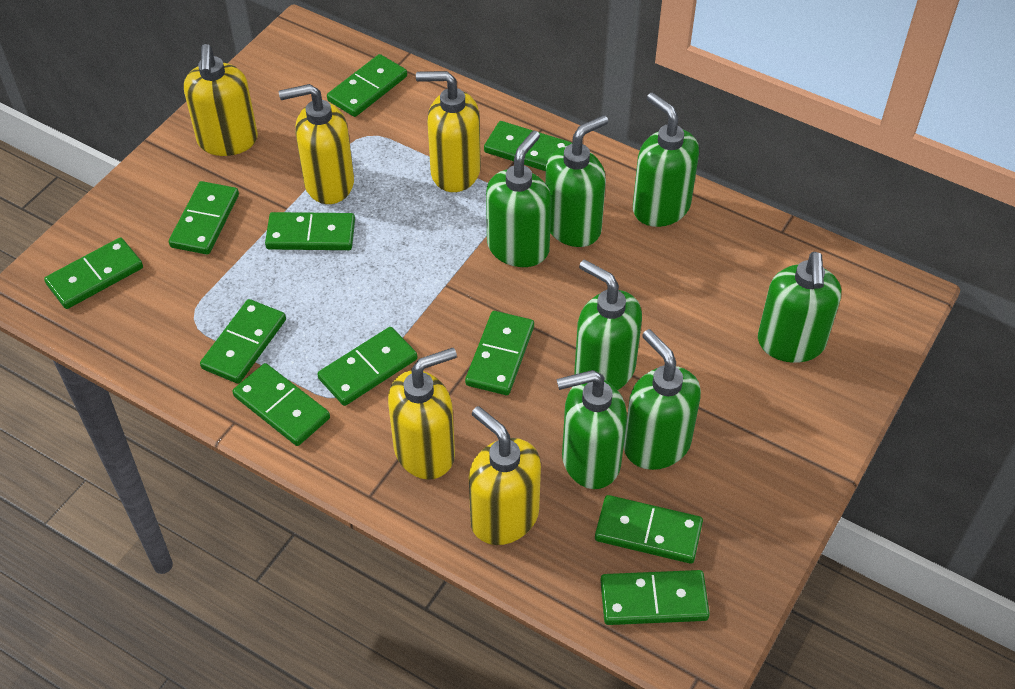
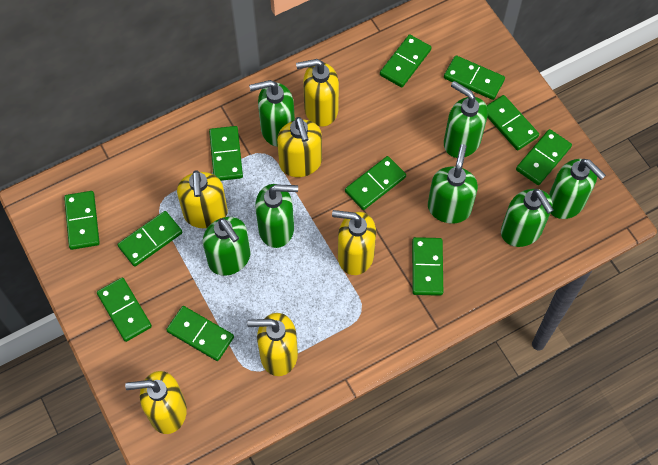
yellow soap dispenser: [184,44,258,156] [279,84,354,204] [388,348,457,479] [416,71,481,192] [469,406,541,545] = 5 -> [125,371,187,434] [177,170,228,228] [247,313,298,376] [277,117,322,177] [296,59,339,127] [332,210,376,275] = 6

